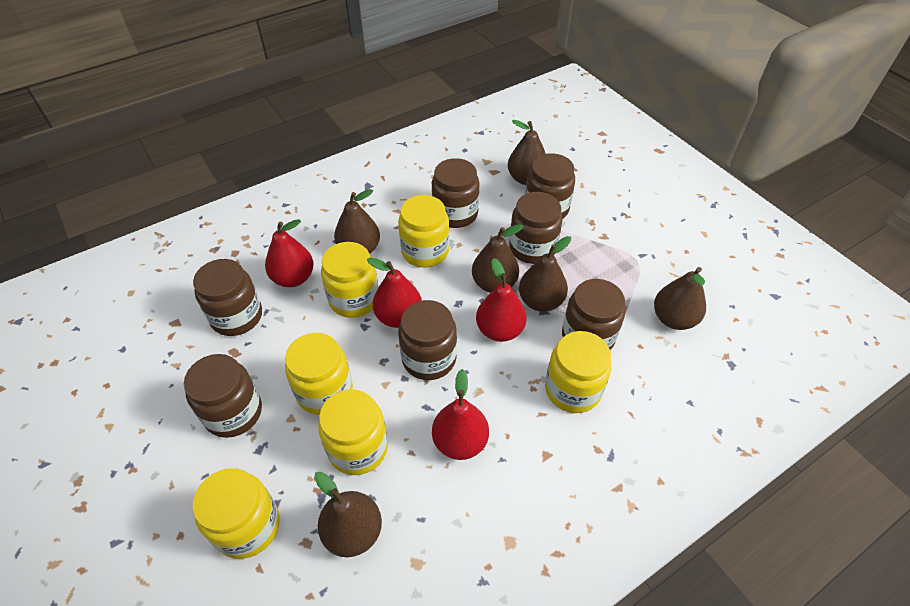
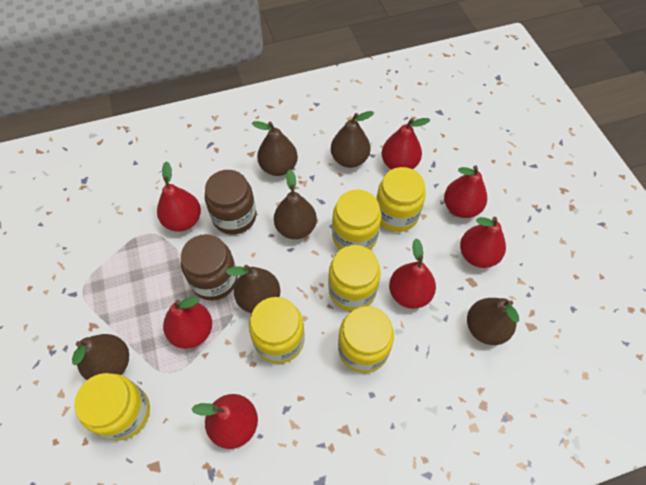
brown jar: [184,354,262,438] [193,259,262,336] [398,300,457,380] [432,158,480,228] [509,192,563,264] [525,153,575,219] [562,279,625,350] = 7 -> [181,234,238,301] [205,170,256,235] = 2
red pear: [265,219,314,287] [367,258,422,328] [432,369,489,460] [476,258,527,342] = 4 -> [157,161,201,232] [163,297,212,349] [192,394,258,449] [381,118,430,170] [389,239,436,309] [444,166,487,218] [460,217,506,268] = 7

